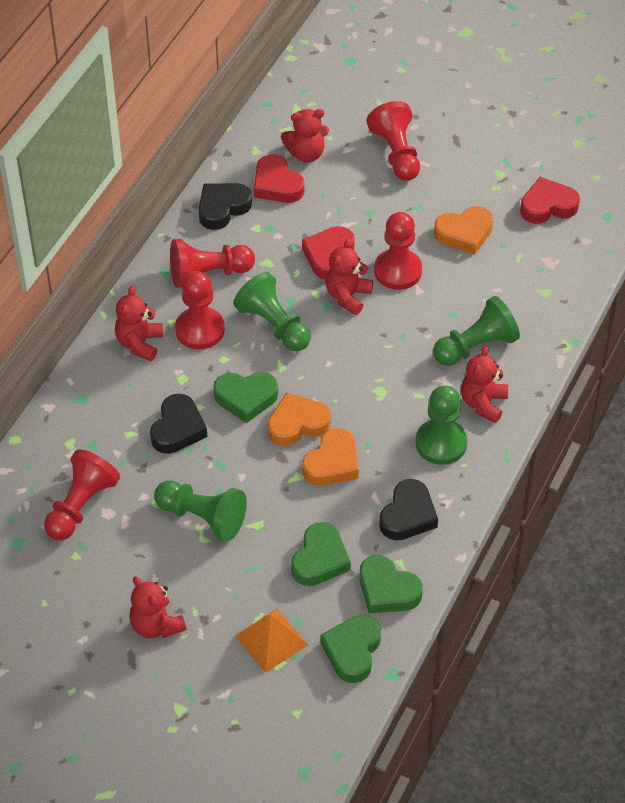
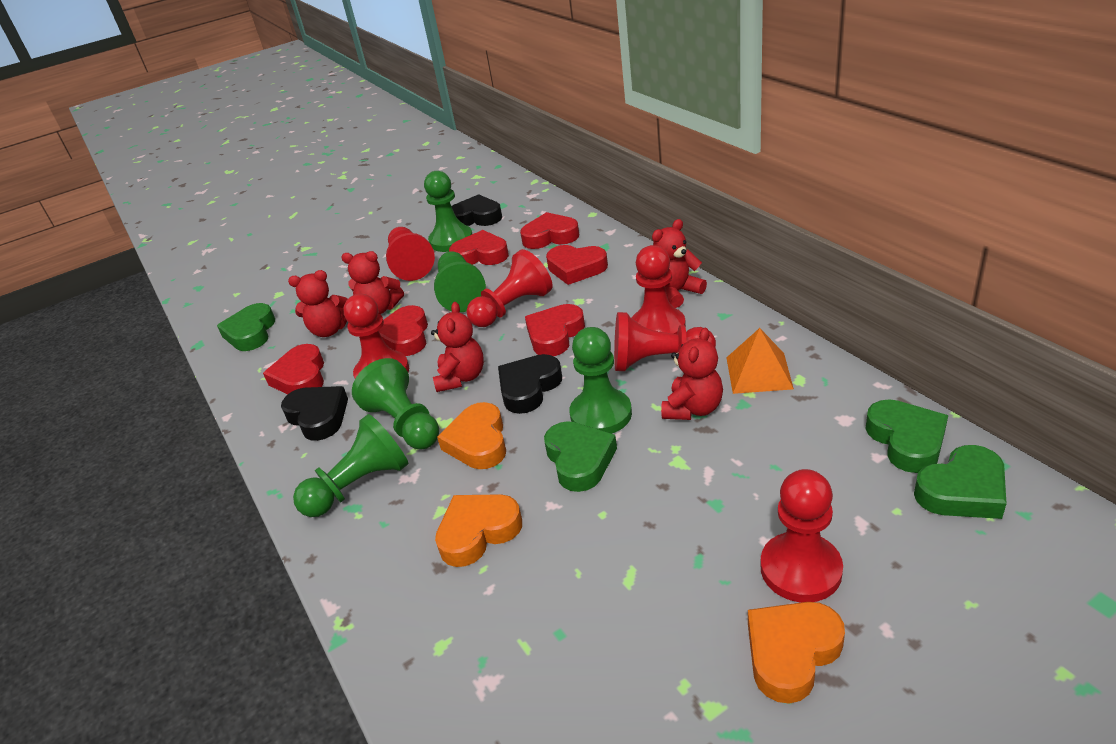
green pawn: [154,481,247,542] [233,272,311,351] [416,386,467,465] [433,296,520,366] = 4 -> [293,414,408,517] [352,358,439,449] [424,171,472,252] [434,251,486,312] [569,327,632,434] = 5
red heart: [254,154,304,203] [302,226,355,280] [520,177,580,224] = 3 -> [263,344,324,394] [378,305,428,356] [449,230,509,265] [520,212,579,249] [525,304,585,356] [546,245,608,285] = 6
red pawn: [44,449,120,540] [170,239,255,288] [175,271,225,349] [366,101,420,181] [374,212,422,290] = 5 -> [343,294,409,378] [386,227,435,281] [466,249,553,327] [614,312,716,371] [632,245,686,334] [761,469,843,602] = 6

